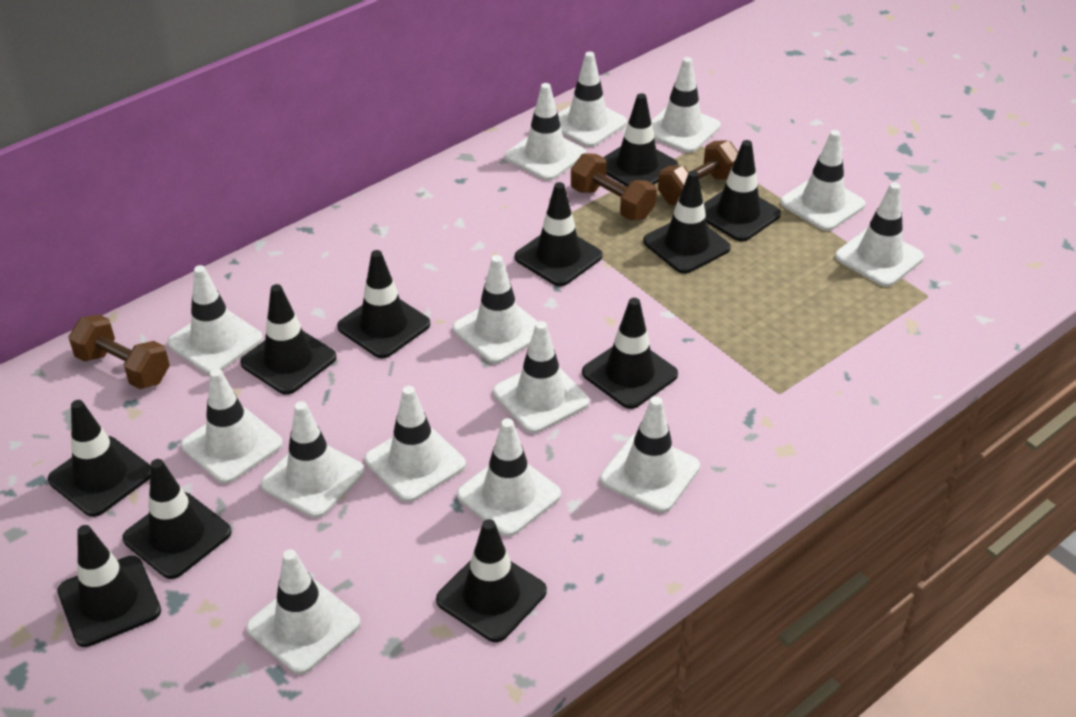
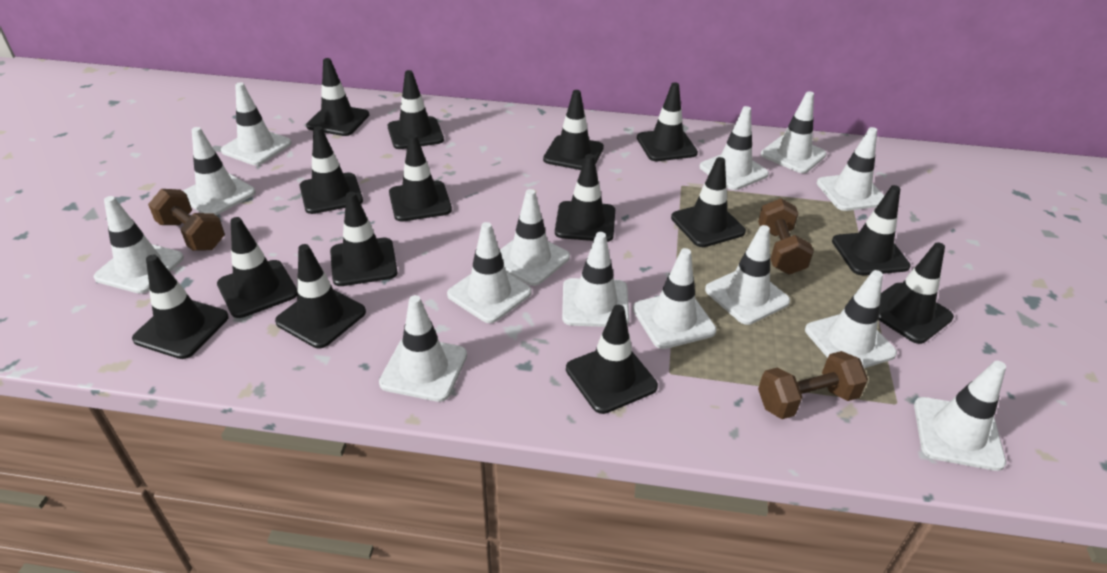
black traffic cone: [48,400,151,517] [57,525,161,647] [122,459,231,579] [240,284,336,395] [337,250,430,358] [436,519,547,642] [515,182,602,286] [582,298,678,409] [603,93,678,187] [643,170,731,274] [704,140,781,242] = 11 -> [132,255,229,359] [217,217,297,318] [275,244,366,348] [299,126,363,214] [306,58,369,136] [330,192,398,286] [388,70,444,149] [389,134,452,222] [543,90,604,170] [555,154,615,242] [566,305,658,414] [637,82,698,161] [671,157,746,247] [832,185,911,275] [878,242,954,344] = 15

